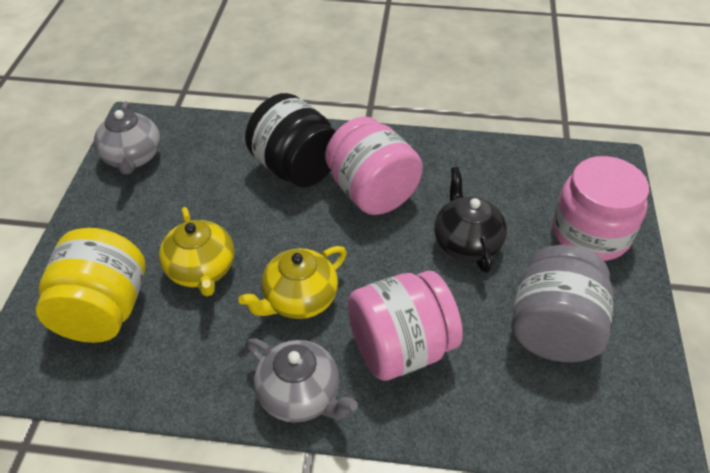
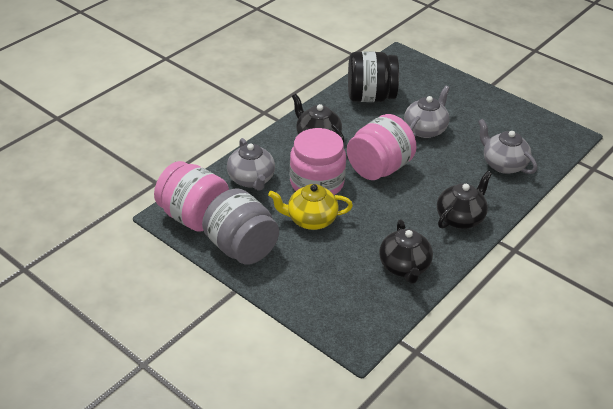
black teapot: [434,167,507,273] = 1 -> [292,94,344,143] [379,219,433,284] [437,171,492,229] = 3
grey teapot: [94,101,161,175] [247,338,358,423] = 2 -> [227,138,275,191] [404,86,450,138] [478,119,537,174] = 3
yellow jar: [36,228,145,343] = 1 -> none = 0
yellow teapot: [159,207,234,296] [238,246,347,319] = 2 -> [268,184,353,230] = 1

